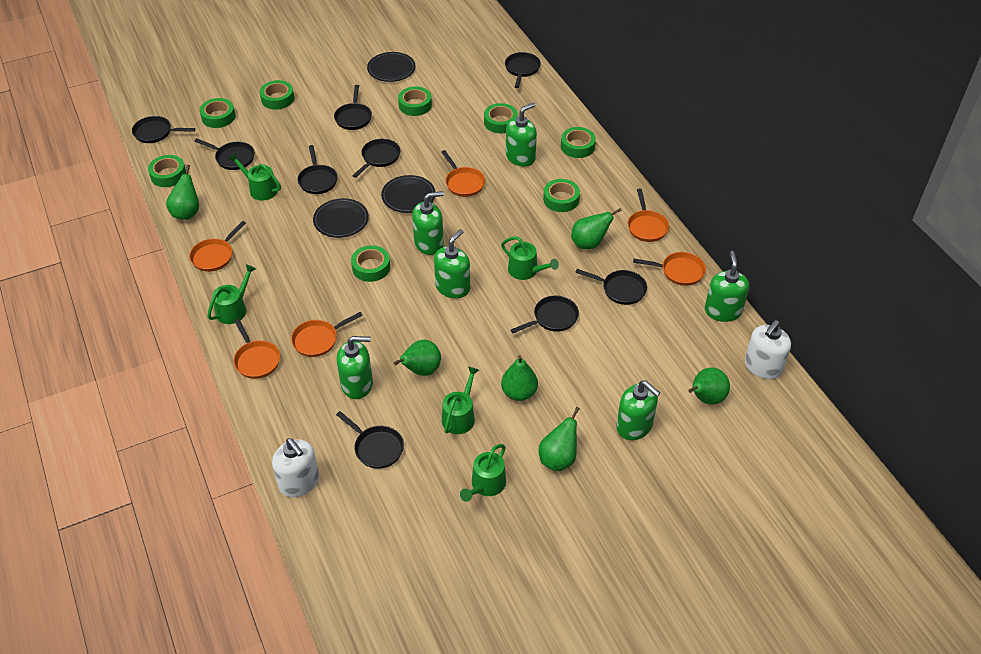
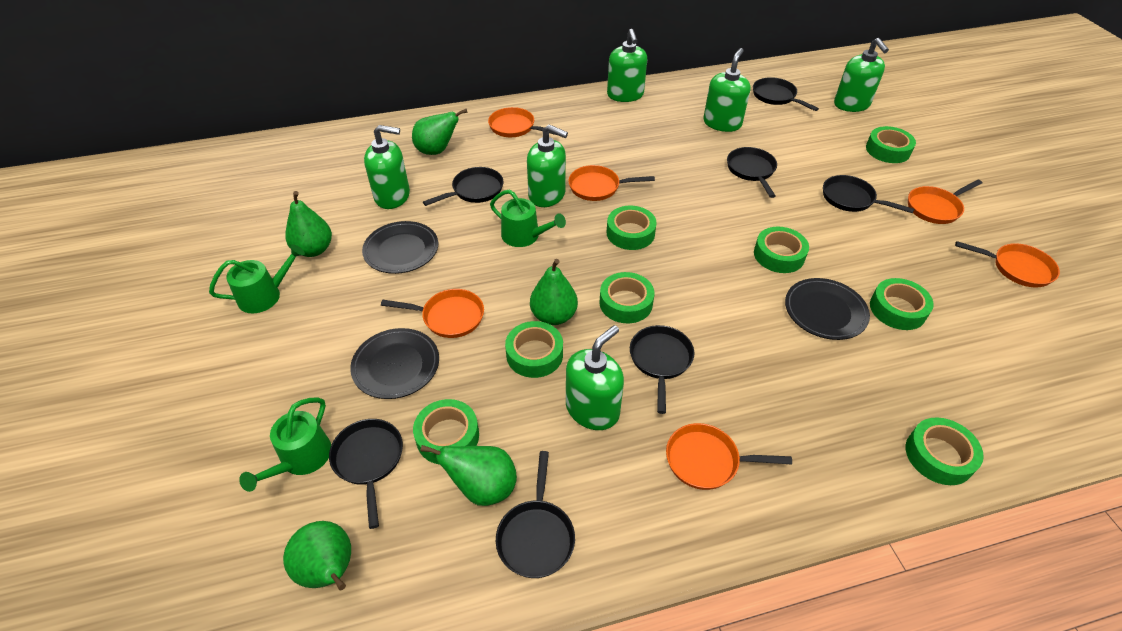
black pan: [132,116,195,143] [194,138,255,170] [298,145,338,194] [334,85,372,130] [336,411,404,469] [352,139,400,178] [505,52,541,88] [511,295,579,333] [575,269,647,305] = 9 -> [329,419,403,529] [423,167,503,206] [496,451,575,578] [630,325,694,414] [727,147,777,198] [753,77,819,111] [823,175,914,213] = 7
green pear: [166,165,199,220] [394,340,441,376] [501,355,538,401] [538,407,580,471] [571,208,622,249] [688,368,730,404] = 6 -> [283,521,351,590] [285,191,332,257] [412,109,467,155] [420,445,517,506] [530,259,578,325] = 5
green watering can: [207,264,256,324] [228,153,281,201] [442,367,479,434] [460,444,506,502] [501,237,559,280] = 5 -> [209,244,305,313] [239,397,331,492] [490,190,566,247] = 3
white soap dispenser: [272,438,319,497] [745,320,791,379] = 2 -> none = 0

